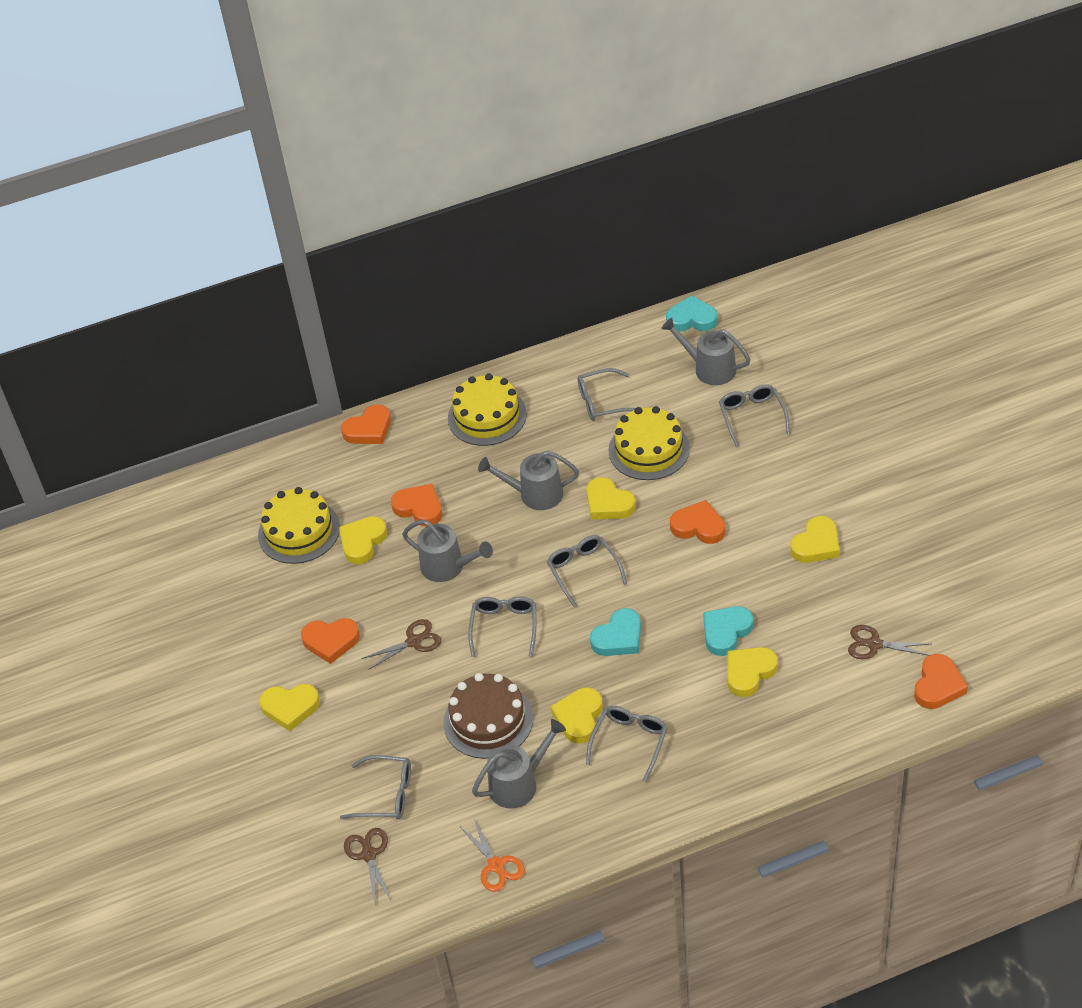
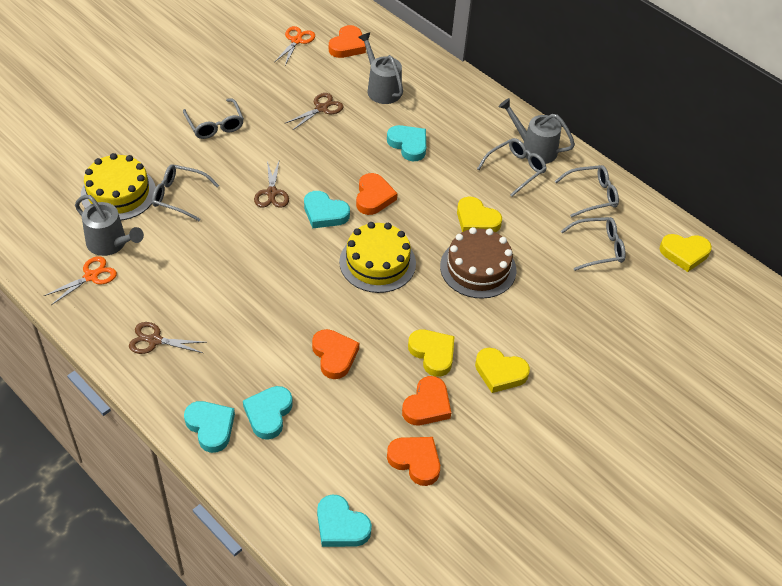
grey glasses: [340,755,411,819] [468,596,536,657] [547,535,627,608] [577,368,635,421] [586,706,668,782] [719,384,790,447] = 6 -> [152,164,219,221] [183,98,244,139] [477,138,547,197] [555,165,619,218] [561,217,626,271] = 5
grey watering can: [402,519,493,582] [472,719,566,809] [478,451,579,510] [661,318,751,385] = 4 -> [75,195,144,256] [358,32,403,104] [499,98,575,164] = 3
orange scissors: [460,819,525,892] = 1 -> [44,256,117,305] [275,26,315,65] = 2
turquoise heart: [590,608,641,656] [666,295,718,332] [703,606,753,656] = 3 -> [184,401,235,453] [243,386,293,440] [304,191,350,229] [317,494,372,547] [387,125,426,161] = 5
yellow cake: [258,487,340,564] [448,373,527,446] [608,406,690,480] = 3 -> [81,153,156,221] [339,222,416,293] = 2
yellow heart: [259,684,320,731] [339,516,387,564] [550,688,603,744] [586,477,636,520] [727,647,778,697] [790,516,840,563] = 6 -> [408,329,455,377] [457,197,502,232] [475,348,530,393] [660,234,712,272] = 4

